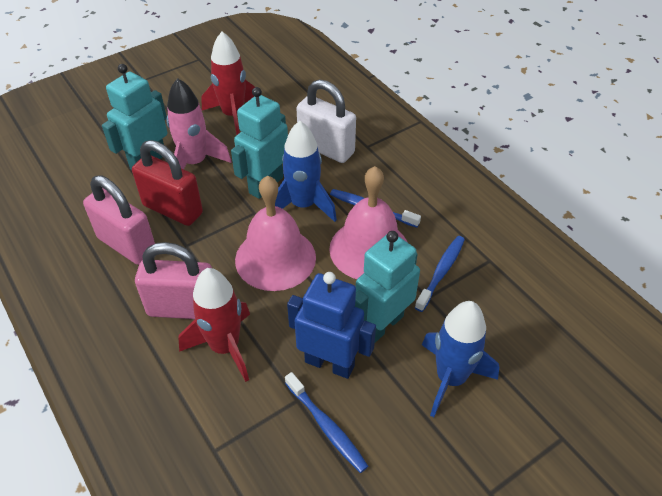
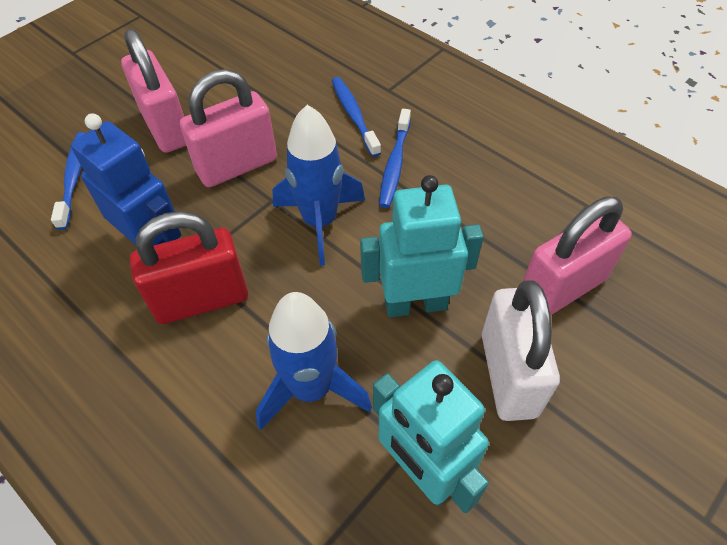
pink bell: [235,175,316,291] [329,166,408,279] = 2 -> none = 0
pink padlock: [83,175,155,265] [135,242,212,319] = 2 -> [121,29,186,153] [180,69,277,187] [523,196,632,315] = 3
pink rocket: [166,78,232,169] = 1 -> none = 0
red rocket: [179,268,250,382] [201,32,255,135] = 2 -> none = 0
turquoise robot: [102,64,168,170] [231,87,288,199] [355,231,420,343] = 3 -> [360,175,484,317] [373,360,489,513] = 2

